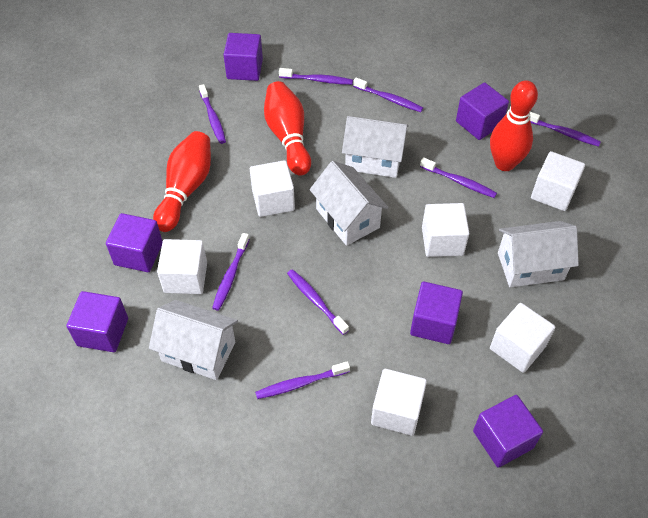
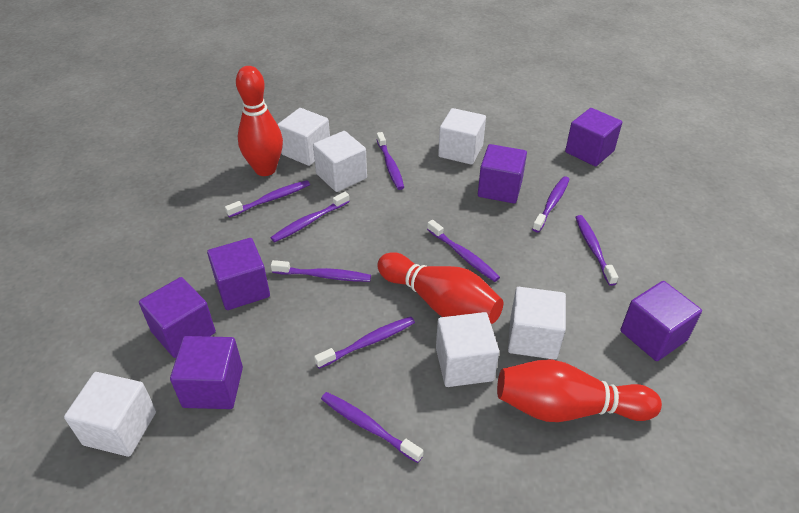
purple toothbrush: [199,84,226,144] [212,233,250,311] [255,361,350,399] [279,68,353,85] [287,269,349,335] [353,78,423,112] [420,157,497,198] [530,112,601,147] = 8 -> [225,180,310,218] [271,192,350,242] [271,260,371,282] [314,316,415,369] [321,392,423,463] [376,132,404,190] [427,220,500,282] [532,176,570,232] [575,215,618,286] = 9
white house: [149,300,238,380] [310,161,389,246] [342,116,409,178] [498,221,579,287] = 4 -> none = 0

